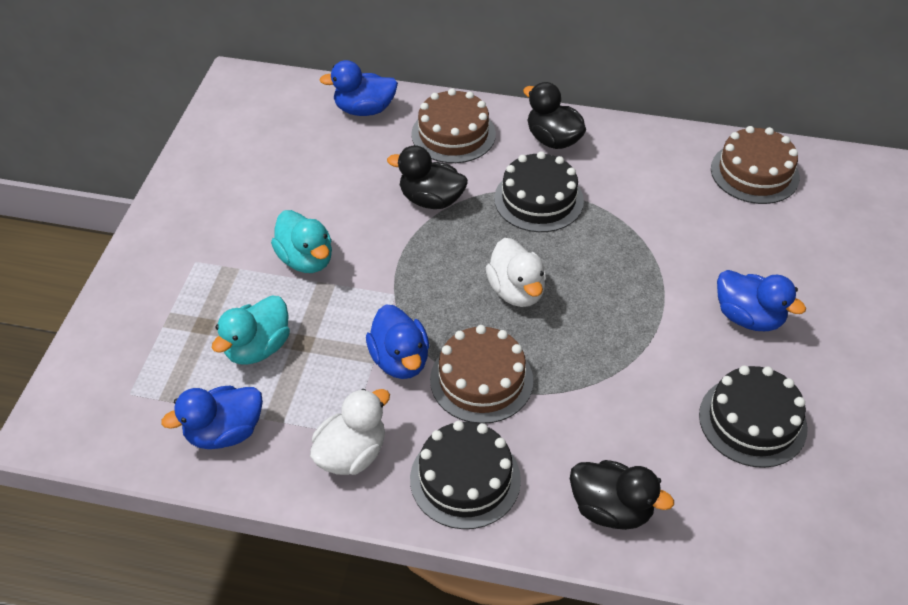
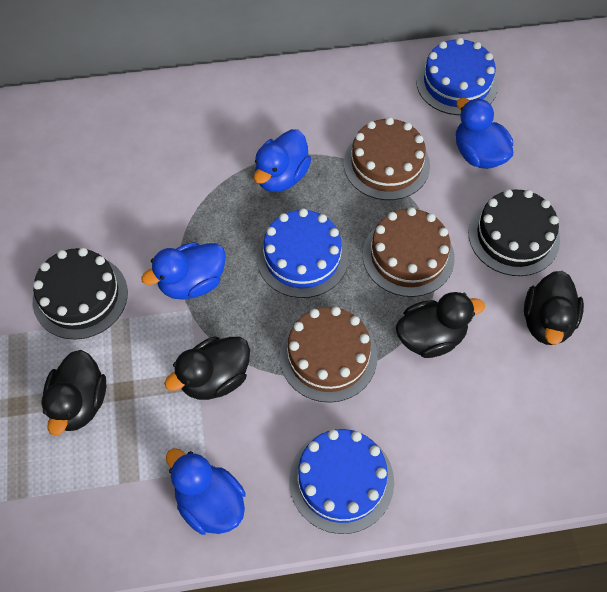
black cake: [410,421,521,529] [494,151,584,232] [699,365,808,468] = 3 -> [33,248,128,340] [469,189,560,276] = 2
black duck: [387,145,468,209] [523,82,586,149] [570,460,674,530] = 3 -> [41,350,106,436] [164,337,250,400] [396,292,485,358] [524,271,584,345] = 4
blue cake: none = 0 -> [257,208,348,298] [289,429,394,534] [416,37,498,115] = 3
turquoise duck: [212,295,290,364] [271,210,332,273] = 2 -> none = 0
white duck: [310,389,390,475] [486,238,546,307] = 2 -> none = 0

